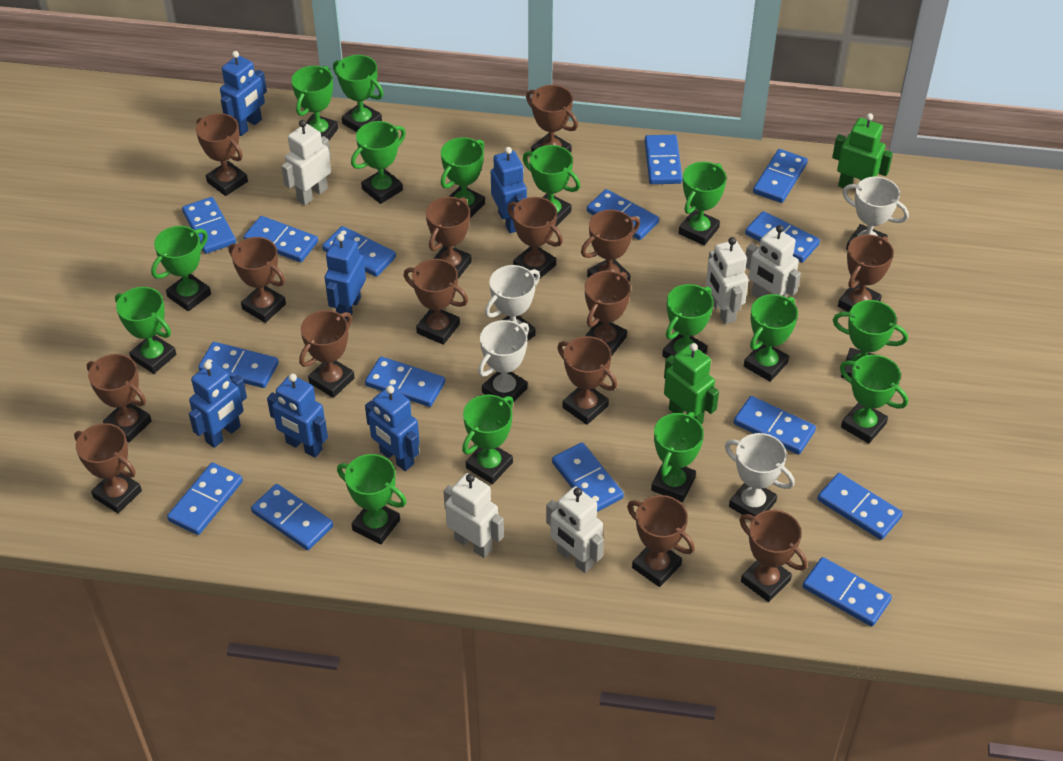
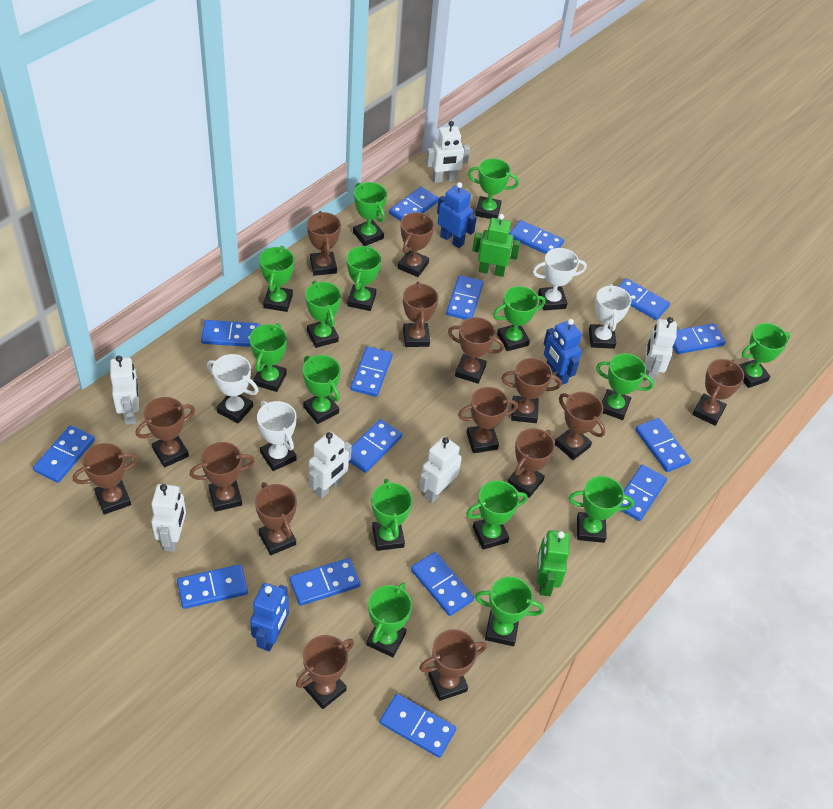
blue robot: [189,361,247,448] [220,51,267,136] [267,374,328,458] [324,234,366,320] [365,385,420,471] [491,147,527,233] = 6 -> [250,583,289,652] [437,182,477,248] [543,319,582,385] = 3
white robot: [281,120,331,205] [444,473,504,558] [546,486,604,573] [706,237,749,324] [746,225,801,298] = 5 -> [110,356,139,425] [151,484,186,552] [309,431,352,499] [419,436,462,503] [426,121,470,183] [645,317,677,383] = 6

